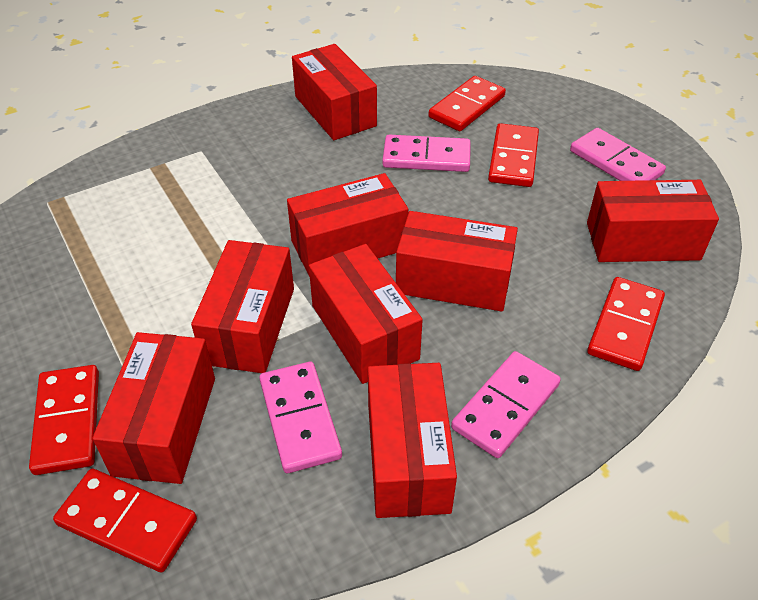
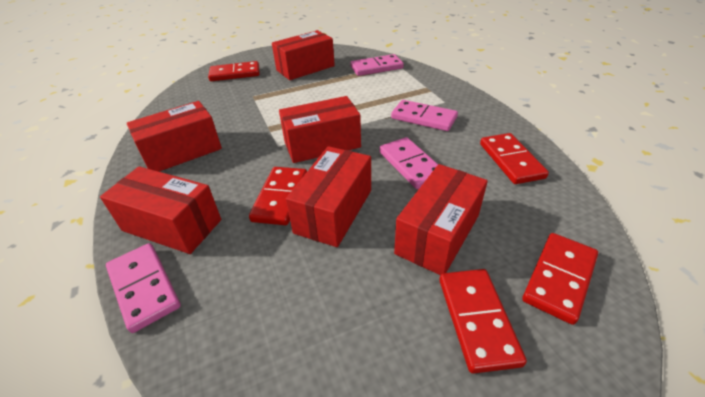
red box: [92,332,215,484] [191,240,294,373] [287,173,408,277] [292,44,377,140] [309,244,423,384] [368,363,457,518] [396,211,518,312] [587,180,719,262] = 8 -> [100,166,221,254] [127,101,222,172] [272,30,335,80] [279,96,361,163] [286,146,371,247] [394,164,488,275] = 6

